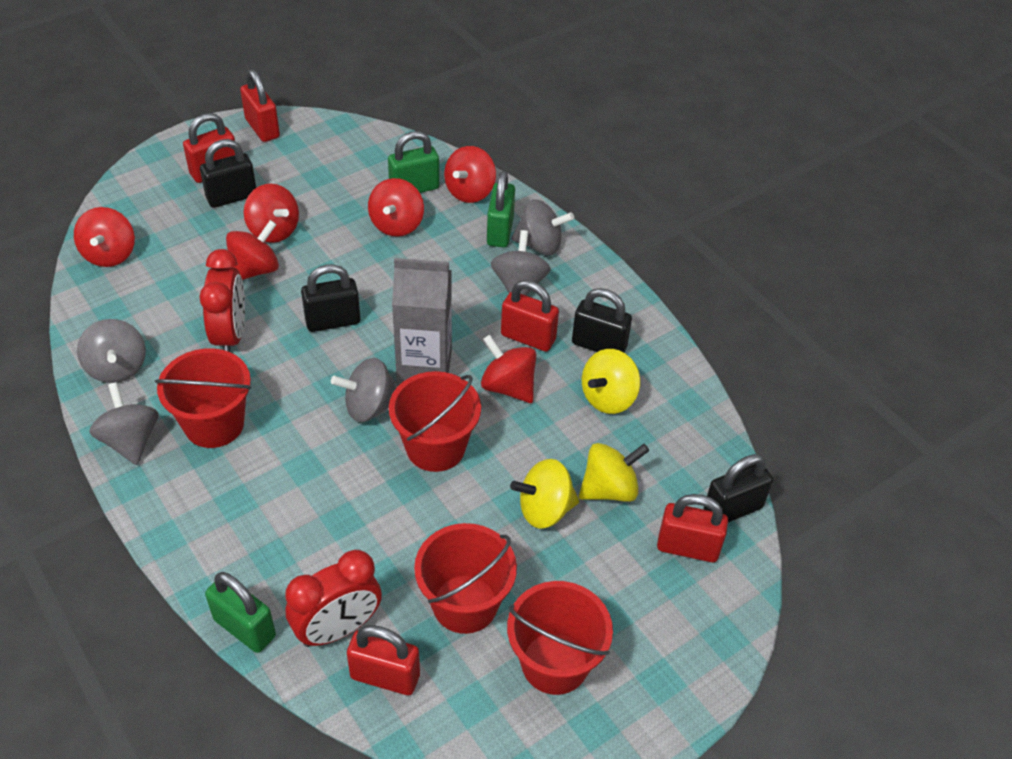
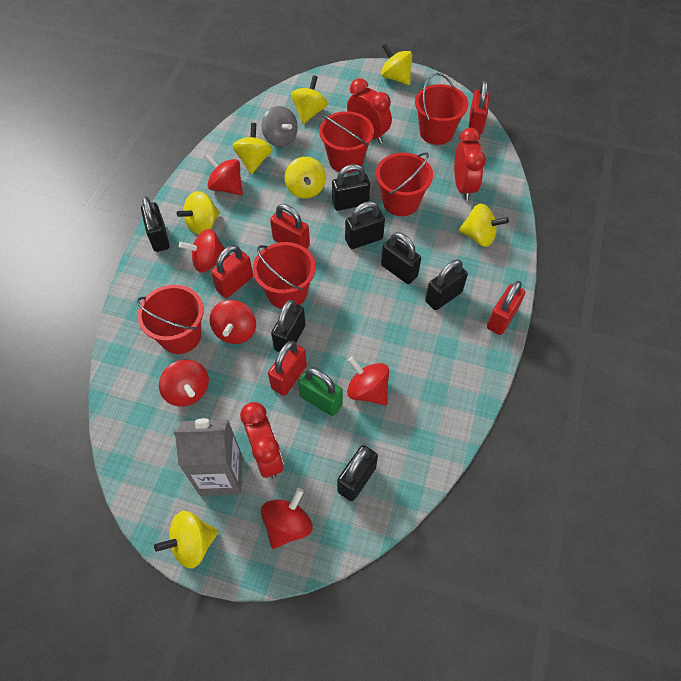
black padlock: [200,139,256,208] [301,264,360,332] [572,288,632,352] [704,454,773,523] = 4 -> [141,196,170,252] [271,300,306,352] [332,164,370,211] [337,445,378,501] [345,201,385,249] [381,232,421,284] [425,259,468,310] = 7
green padlock: [205,572,276,653] [388,131,439,193] [487,171,515,247] = 3 -> [298,368,343,416] = 1
grey spinning top: [77,319,146,383] [89,382,159,465] [331,358,396,422] [491,230,551,295] [512,199,574,255] = 5 -> [262,106,298,147] = 1
red bucket: [155,348,252,448] [389,371,481,472] [414,523,517,634] [507,581,613,695] = 4 -> [137,285,203,354] [253,242,316,309] [319,111,374,173] [376,152,433,216] [415,73,468,145] = 5
red clock: [199,249,245,352] [285,550,382,647] = 2 -> [240,402,284,478] [347,78,392,143] [454,128,486,201] = 3
yellow spinning top: [510,459,579,528] [579,443,649,502] [582,349,640,414] = 3 -> [154,511,219,569] [177,191,220,235] [232,123,273,175] [285,157,326,199] [291,75,328,124] [381,44,412,85] [458,204,509,247] = 7

